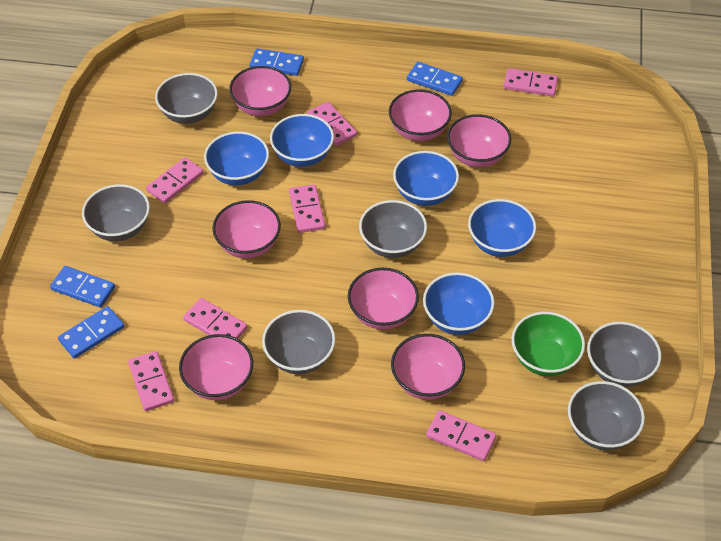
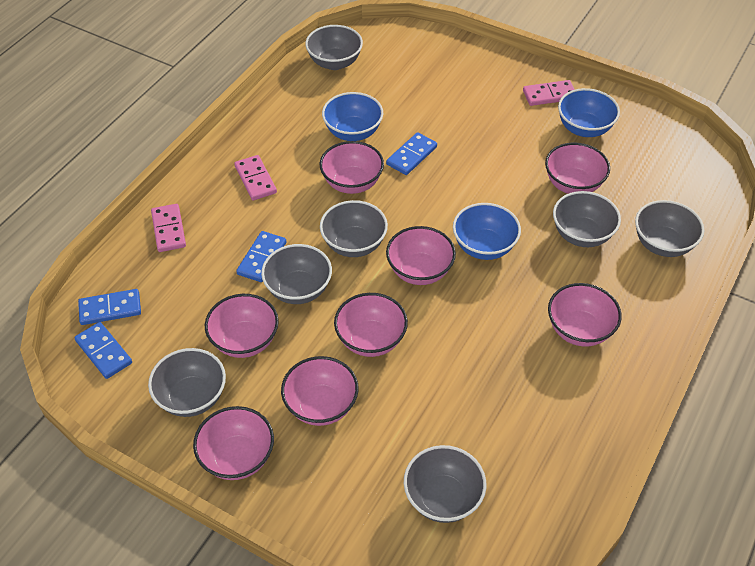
blue bowl: [204,132,269,185] [270,114,334,167] [393,151,459,206] [423,272,495,335] [468,199,536,257] = 5 -> [322,92,383,141] [453,203,521,260] [558,88,620,137] = 3
green bowl: [512,312,585,376] = 1 -> none = 0
grey bowl: [82,184,150,241] [155,73,218,124] [262,310,335,374] [359,200,427,258] [568,381,645,450] [587,322,661,387] = 6 -> [148,348,226,417] [261,244,332,304] [305,25,363,70] [320,200,388,257] [404,445,486,523] [553,191,621,247] [635,200,704,257] = 7
pink bowl: [179,334,253,400] [212,200,281,258] [229,66,291,116] [348,268,419,330] [389,90,452,141] [391,334,465,400] [447,114,511,167] = 7 -> [193,406,274,480] [205,294,279,358] [281,356,359,426] [320,141,384,194] [334,293,408,357] [386,226,456,285] [545,143,610,194] [548,283,622,347] = 8
pink domino: [128,351,174,411] [146,157,204,204] [183,298,248,339] [289,185,325,233] [307,102,357,146] [426,410,496,461] [504,68,558,97] = 7 -> [151,204,186,252] [234,155,277,200] [523,80,575,106] = 3

